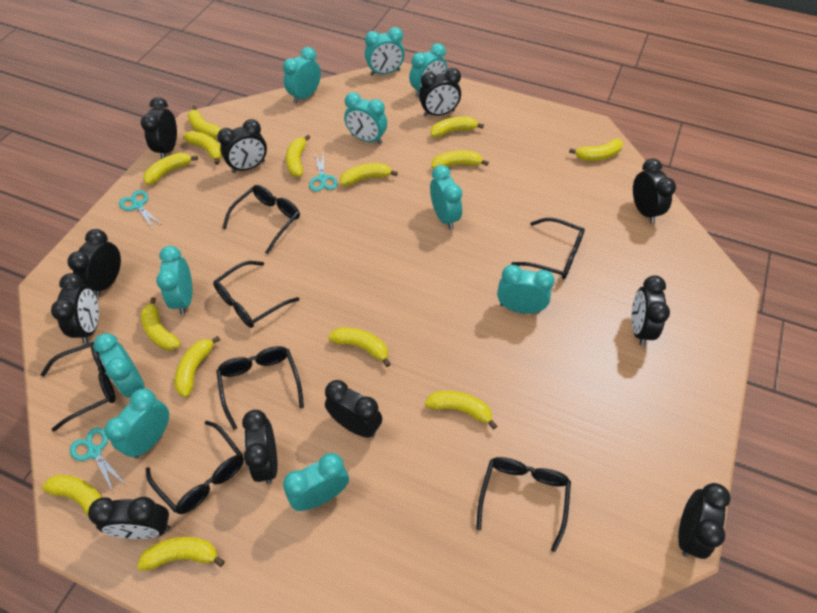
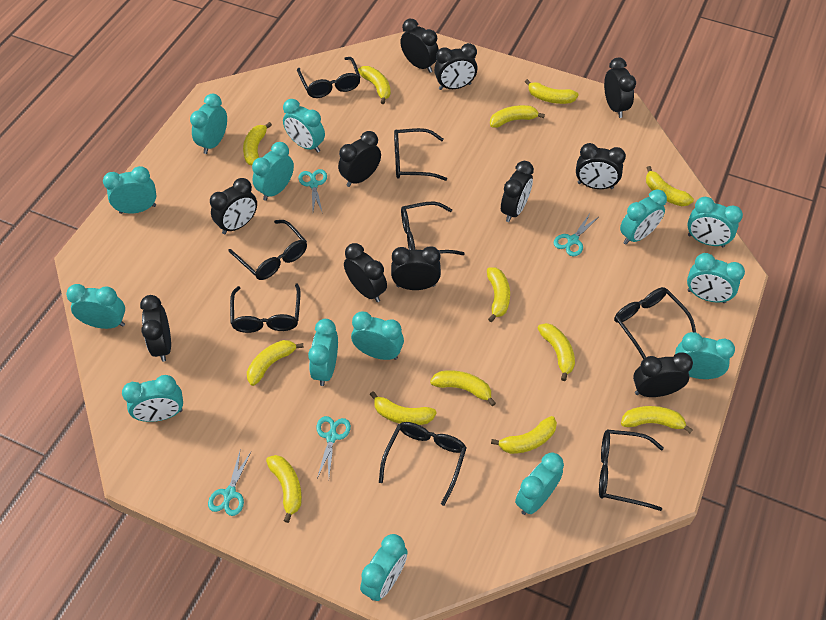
black glasses: [40,342,116,432] [146,421,244,514] [213,261,299,328] [216,346,304,430] [222,185,300,254] [476,457,571,552] [511,218,585,279] = 7 -> [228,220,307,280] [230,283,301,333] [297,57,361,98] [379,422,467,506] [394,128,447,181] [401,201,465,255] [599,430,664,511] [614,287,696,359] = 8
turquoise clock: [93,333,145,398] [104,389,169,458] [156,246,193,315] [283,47,321,104] [283,453,349,511] [344,92,387,144] [365,27,405,76] [409,43,447,98] [430,165,462,230] [497,265,555,314] = 10 -> [66,284,125,329] [103,166,156,214] [122,375,183,422] [190,94,227,154] [252,142,294,201] [283,99,325,153] [308,319,338,386] [351,311,404,360] [360,534,408,601] [515,452,564,515] [620,189,667,244] [675,332,735,379] [687,197,743,248] [687,253,745,303] = 14
turquoise scissors: [70,428,125,493] [119,190,163,229] [309,152,338,192] = 3 -> [208,451,251,516] [298,169,327,211] [317,416,351,478] [553,214,598,257] = 4
yellow banana: [42,475,102,529] [137,537,225,571] [141,297,181,350] [143,152,198,185] [174,336,220,398] [183,131,222,165] [187,106,221,139] [286,135,310,177] [328,327,391,367] [340,163,398,186] [425,391,497,430] [431,116,484,138] [431,150,489,169] [569,139,623,161] = 14 -> [243,122,272,165] [247,340,304,386] [266,455,302,523] [358,66,391,104] [370,391,437,425] [430,370,496,406] [487,268,510,322] [490,105,545,128] [491,416,557,454] [525,79,579,104] [538,323,575,381] [621,406,693,433] [646,166,694,206] = 13

